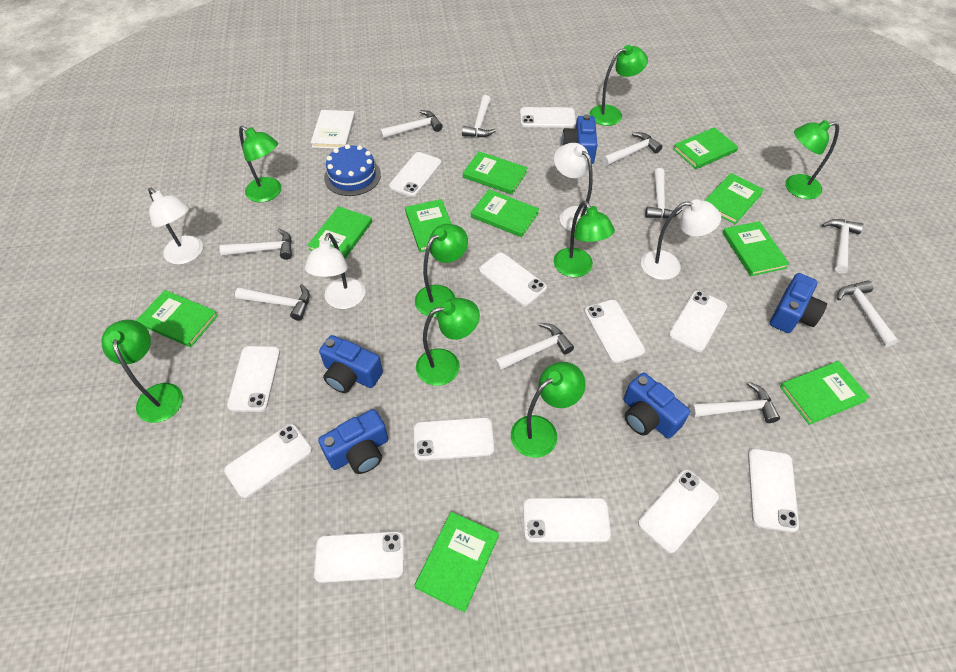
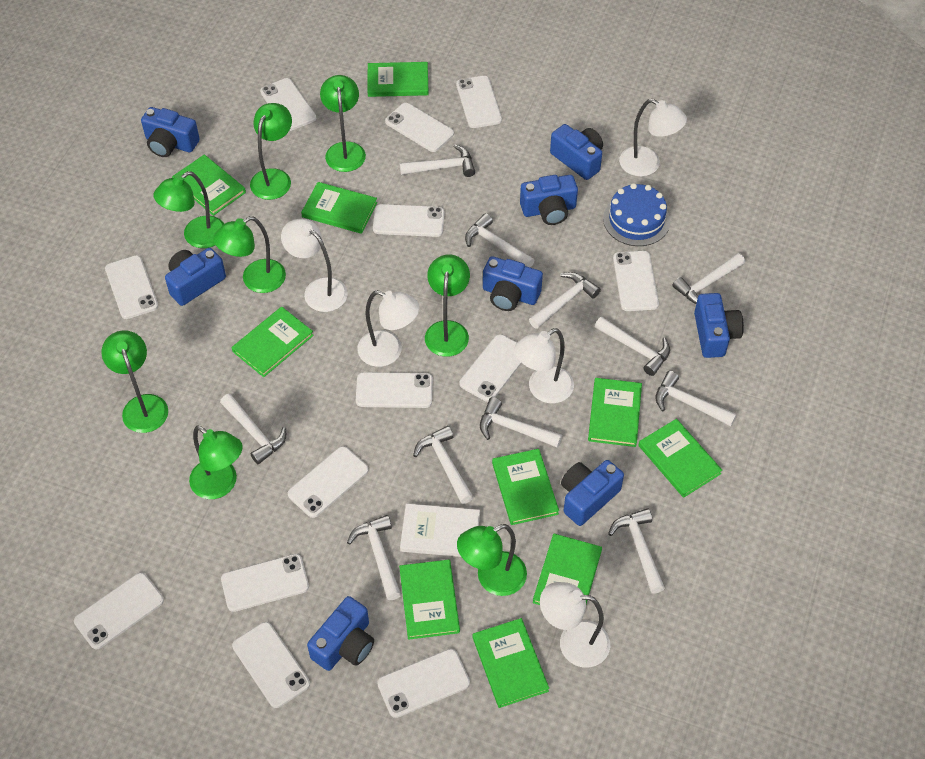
blue camera: [318,409,388,474] [319,335,383,393] [561,114,597,164] [624,372,690,438] [770,273,827,333] = 5 -> [141,107,200,157] [165,248,226,306] [307,596,374,671] [483,256,543,311] [520,175,578,225] [550,124,603,180] [561,460,624,526] [694,293,744,358] = 8
white hammer: [220,229,292,260] [235,284,310,321] [380,110,443,139] [462,95,496,137] [494,323,574,371] [602,132,662,166] [645,168,682,219] [690,382,780,423] [822,219,864,274] [837,280,898,347] = 10 -> [220,394,286,464] [347,515,401,600] [400,144,475,177] [413,426,473,504] [465,213,534,268] [480,397,562,448] [529,272,601,329] [595,317,670,376] [608,508,665,594] [655,371,737,426] [672,253,745,304] = 11
white lamp: [148,188,203,265] [305,233,365,309] [554,143,593,231] [641,199,721,280] = 4 -> [281,219,348,312] [357,290,420,367] [514,328,574,403] [540,582,610,668] [619,99,687,177] = 5
white phone: [224,424,312,498] [227,346,280,412] [314,531,404,583] [389,152,441,197] [414,417,494,461] [479,252,547,306] [520,107,576,128] [523,498,611,542] [585,300,645,363] [638,469,719,553] [669,291,727,352] [748,448,799,533] = 12 -> [74,573,164,649] [105,255,158,319] [221,554,309,612] [232,622,310,708] [260,78,316,131] [288,446,369,518] [356,372,433,408] [373,204,445,237] [377,649,470,718] [385,103,454,152] [456,76,502,128] [460,334,521,402] [613,251,659,311] = 13

